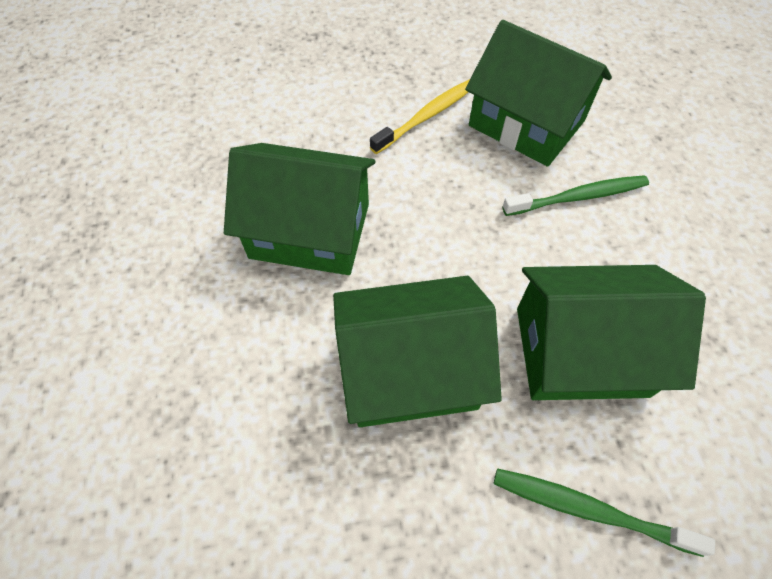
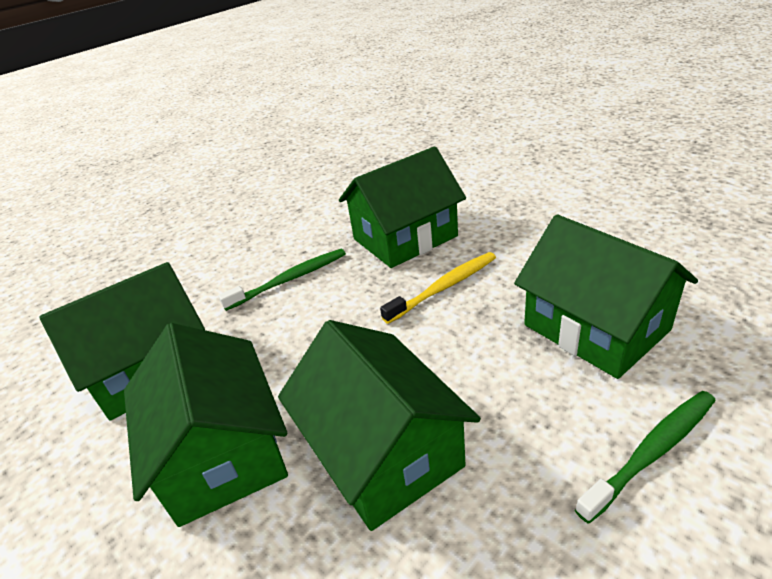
green house: [224,143,376,275] [333,276,502,427] [465,20,612,167] [517,265,706,400] = 4 -> [39,262,205,421] [124,323,288,527] [278,320,481,531] [339,146,466,268] [514,215,698,379] = 5

